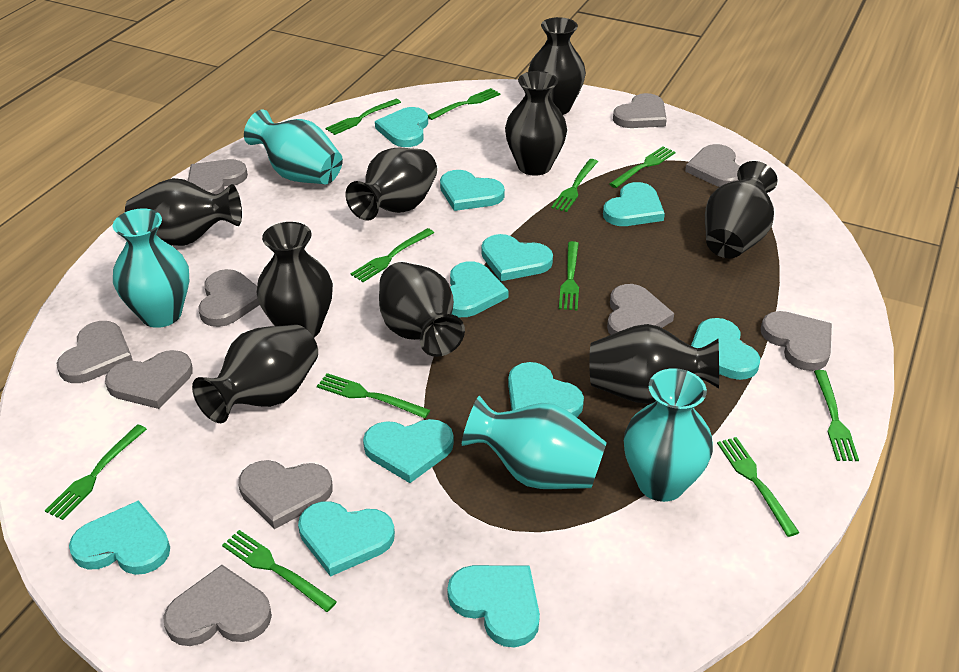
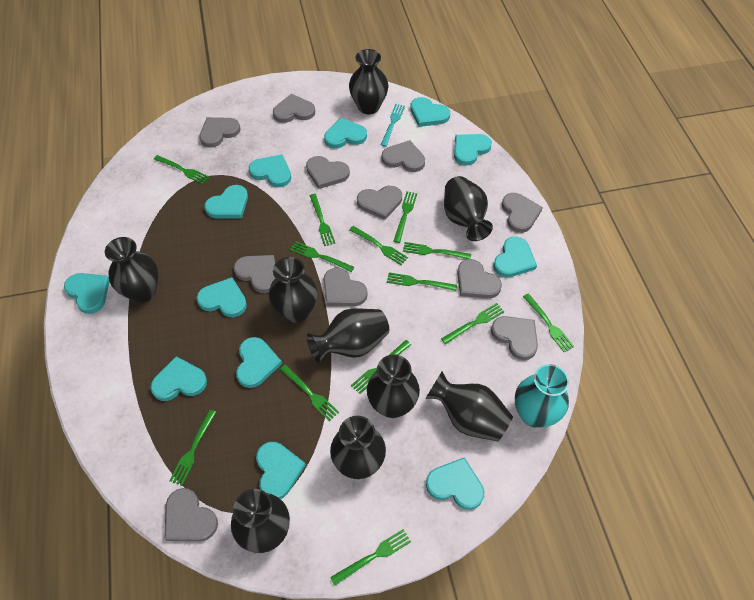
green fork: [45,424,147,520] [222,530,337,612] [317,373,430,418] [325,99,401,135] [351,228,434,282] [428,88,500,120] [551,159,598,212] [559,241,579,310] [609,147,676,188] [717,437,800,537] [814,370,859,461] = 11 -> [154,155,209,184] [169,410,216,486] [280,364,339,421] [290,241,354,272] [309,194,335,246] [330,529,411,586] [349,226,408,265] [351,340,411,394] [387,273,457,291] [394,191,417,243] [403,242,471,259] [441,303,504,344] [523,293,575,353] = 13
grey heart: [57,321,133,383] [105,350,193,409] [163,565,272,646] [188,159,248,194] [198,269,260,327] [238,460,333,529] [607,284,674,335] [613,93,667,128] [685,144,740,187] [761,311,832,371] = 10 -> [165,488,218,542] [199,117,240,148] [234,255,275,293] [273,94,315,123] [306,156,350,189] [323,268,368,306] [357,186,402,220] [382,140,425,172] [457,259,502,299] [491,316,538,360] [502,193,543,233] = 11
turquoise fork: none = 0 -> [381,104,405,147] = 1
turquoise heart: [69,500,170,575] [298,501,395,577] [363,419,454,483] [375,107,428,147] [440,170,505,211] [447,565,540,647] [450,261,509,317] [481,234,553,281] [508,362,584,417] [603,182,665,226] [691,318,760,380] = 11 -> [64,273,109,314] [150,356,207,401] [196,277,247,317] [204,185,248,219] [236,337,282,388] [249,154,291,187] [256,442,306,499] [324,118,367,148] [410,97,450,127] [426,457,484,510] [454,134,492,165] [493,237,537,277] = 12
turquoise vase: [113,209,189,328] [244,110,343,184] [462,395,607,489] [624,368,713,502] = 4 -> [515,364,569,428] = 1

